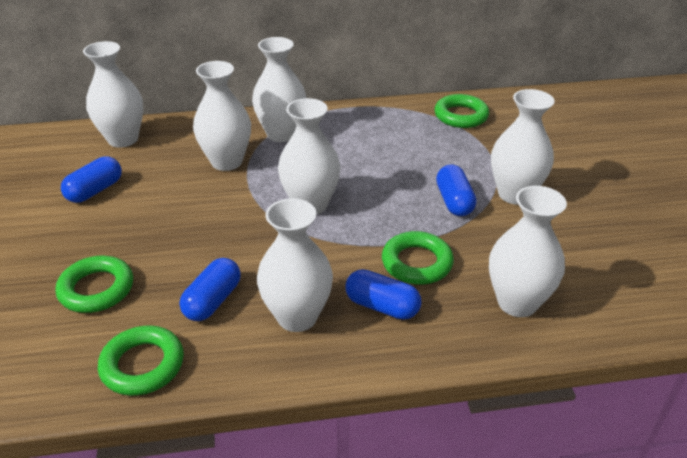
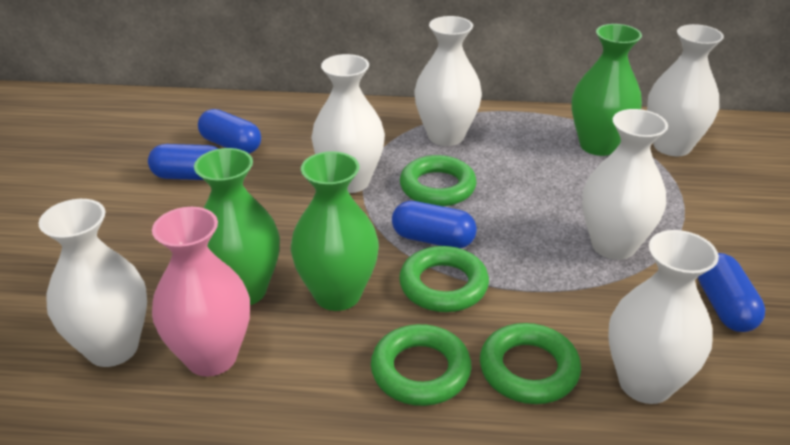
green vase: none = 0 -> [194,148,280,305] [291,151,379,311] [571,24,642,156] = 3
pink vase: none = 0 -> [152,207,250,377] = 1
white vase: [83,41,143,147] [193,61,251,171] [252,37,306,142] [257,198,333,332] [278,98,341,215] [489,186,567,317] [491,89,555,205] = 7 -> [38,199,147,367] [311,54,385,193] [414,16,482,146] [582,109,668,260] [608,230,719,404] [647,24,724,156] = 6

